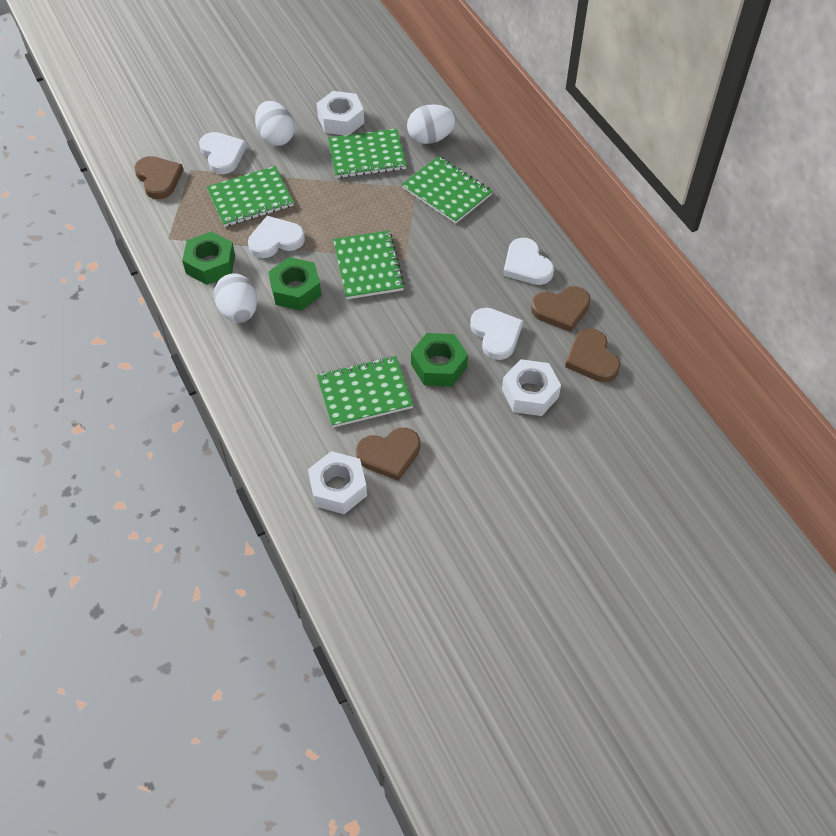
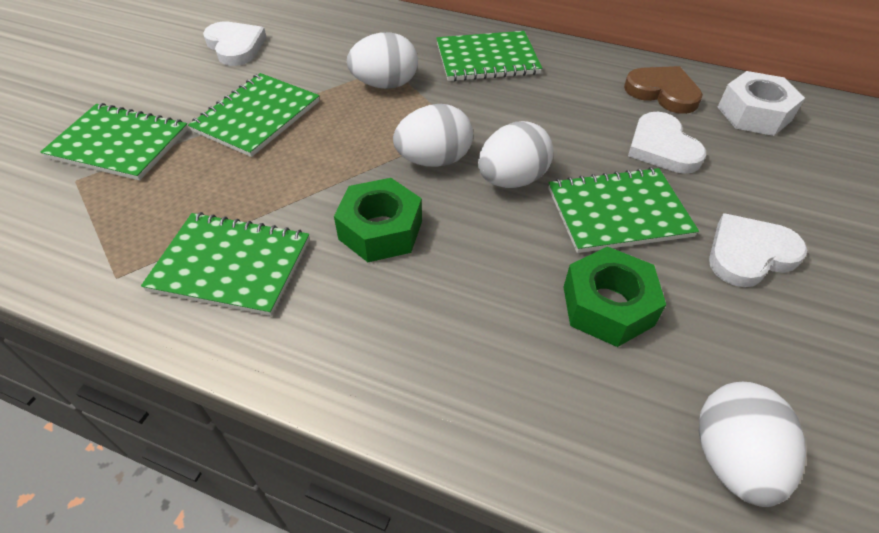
brown heart: [134,156,184,199] [356,428,420,481] [531,286,590,332] [565,328,620,382] = 4 -> [624,66,703,114] = 1
green nut: [182,231,235,285] [268,257,321,310] [411,333,468,386] = 3 -> [334,178,422,262] [564,246,666,347] = 2
white egg: [214,273,257,323] [255,101,295,146] [407,104,456,144] = 3 -> [347,32,418,89] [393,104,473,167] [478,121,553,188] [699,382,806,507] = 4
white heart: [199,132,247,174] [248,216,305,258] [470,308,523,360] [503,238,554,285] = 4 -> [203,22,266,66] [628,112,706,174] [709,213,807,287] = 3
white nut: [308,451,367,514] [317,91,364,135] [502,359,561,416] = 3 -> [718,71,805,136] = 1

